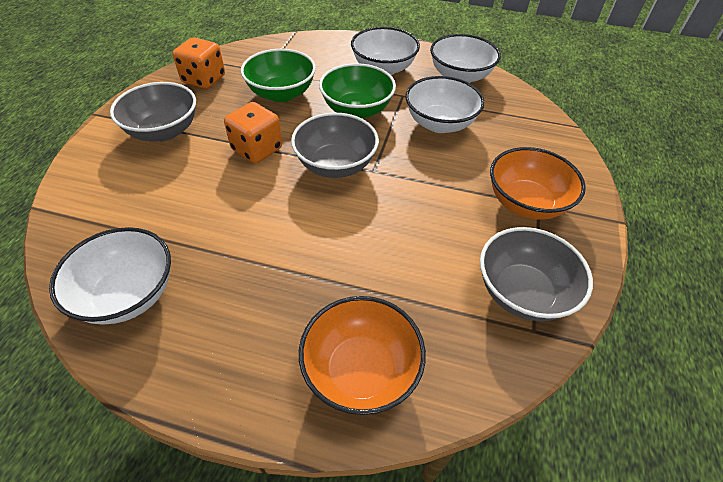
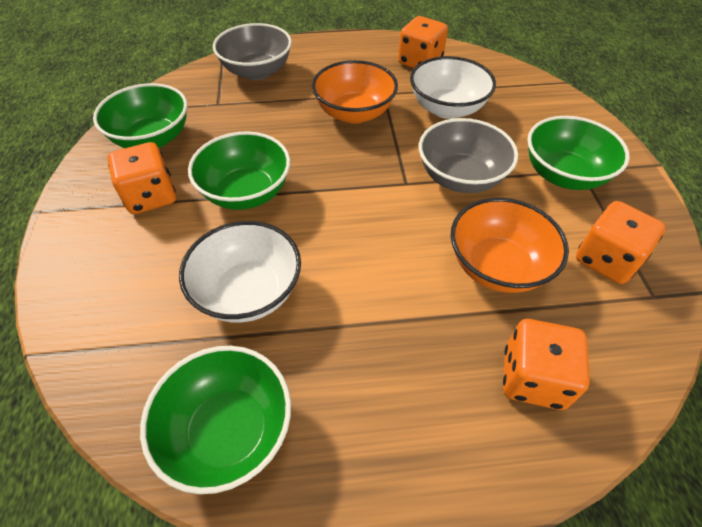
green bowl: [241,49,316,102] [319,63,396,119] = 2 -> [93,83,187,148] [140,346,291,494] [188,131,290,210] [527,116,630,190] = 4
grey bowl: [110,82,196,142] [291,113,379,178] [480,227,593,321] = 3 -> [213,23,292,80] [419,118,518,193] = 2
orange dice: [173,37,225,89] [224,102,282,164] = 2 -> [107,142,176,214] [398,16,448,68] [503,319,590,410] [576,201,665,284] = 4
white bowl: [49,227,171,325] [351,27,420,75] [406,76,485,133] [430,34,501,83] = 4 -> [179,221,301,323] [410,56,496,119] = 2

